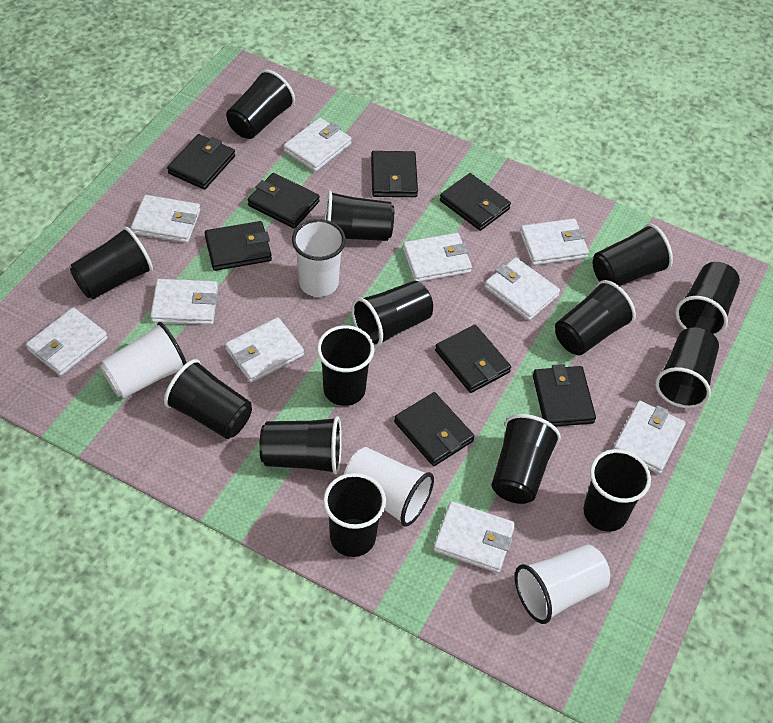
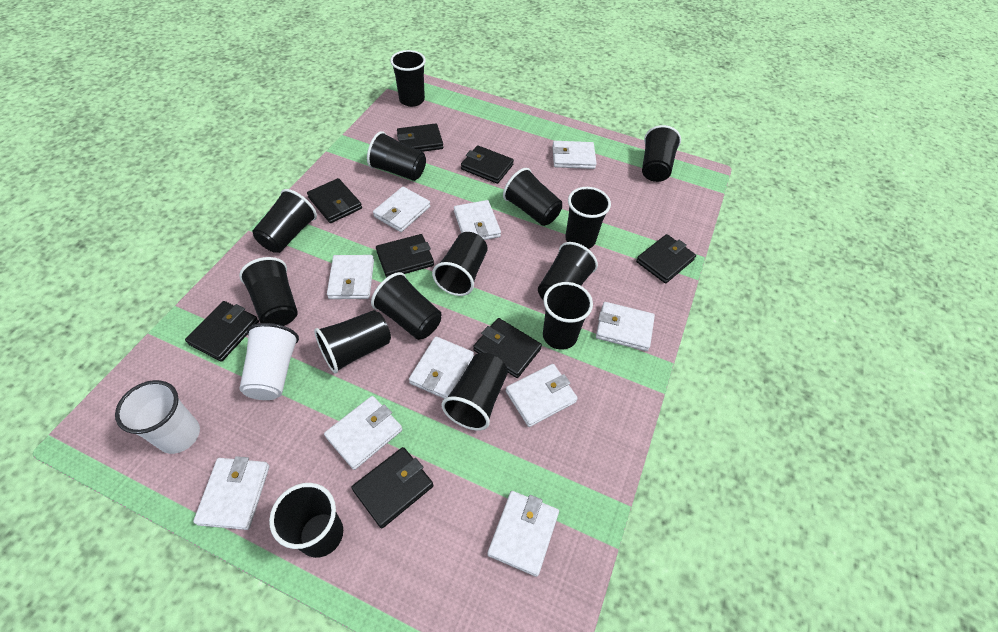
white cup: [100,322,187,399] [292,219,346,297] [344,447,434,527] [515,544,610,624] = 4 -> [115,380,200,454] [239,323,299,400] = 2

